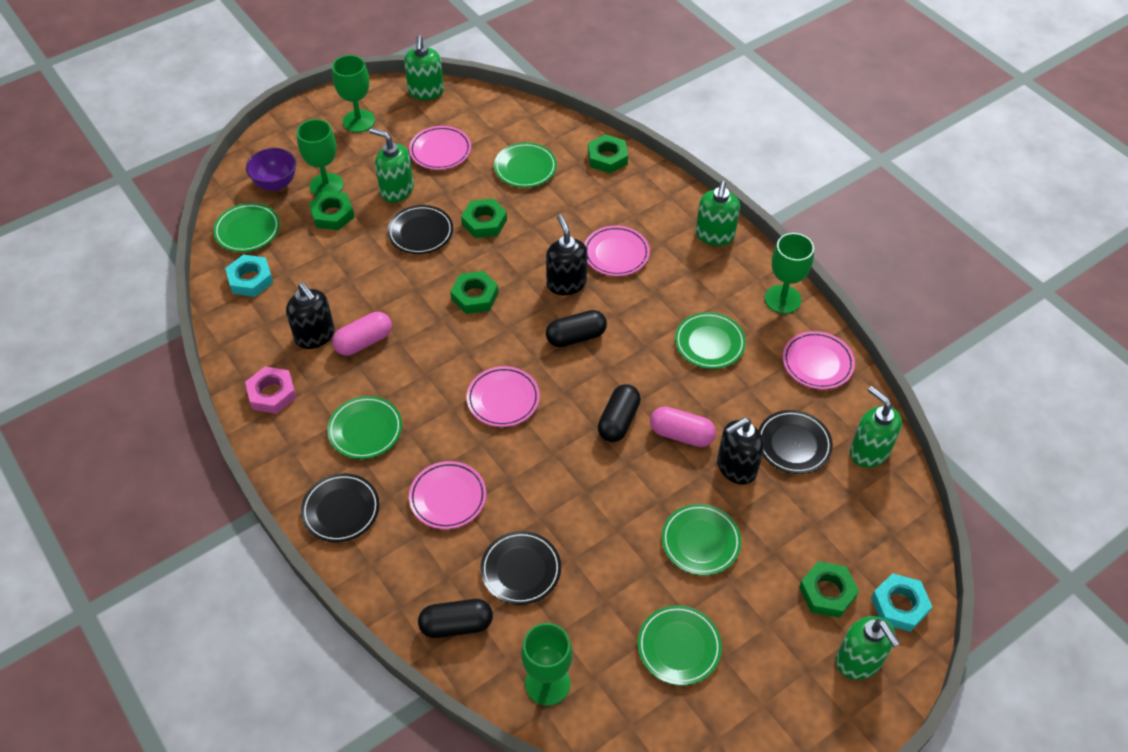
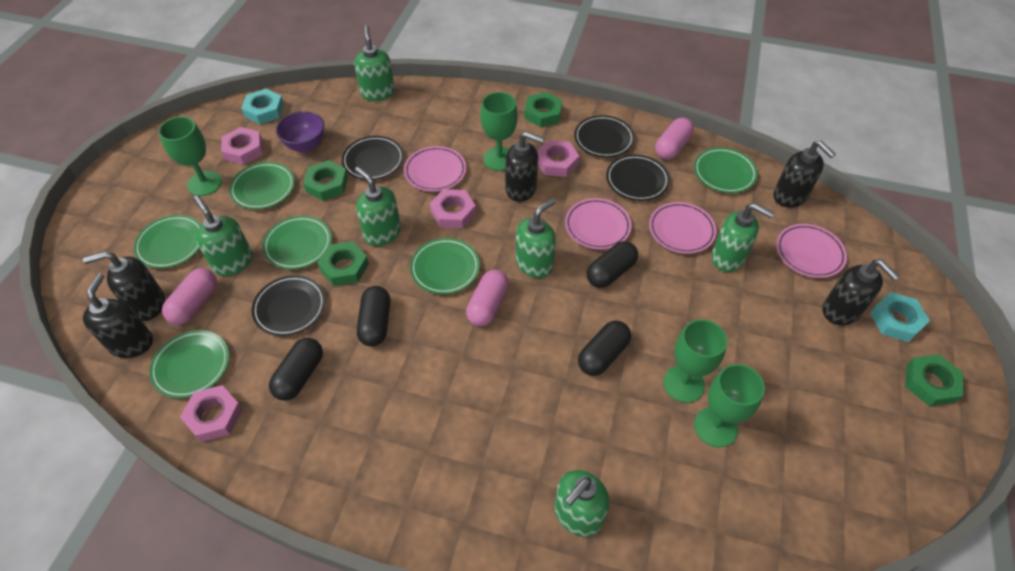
black capsule: [418,599,493,638] [546,310,607,347] [598,384,641,442] = 3 -> [269,338,323,401] [357,286,390,347] [578,321,631,376] [587,241,638,288] = 4
black soap dispenser: [286,283,335,349] [546,214,588,295] [717,417,764,485] = 3 -> [83,251,165,321] [83,273,153,358] [505,131,544,202] [773,141,836,208] [823,260,900,325] = 5
green nut: [309,191,355,230] [450,271,499,314] [461,199,507,238] [588,134,628,173] [799,561,859,618] = 5 -> [303,160,348,201] [318,242,369,286] [524,92,562,127] [905,354,964,406] = 4
green soap dispenser: [370,128,414,203] [404,35,444,100] [696,181,740,246] [836,616,901,680] [850,386,902,468] = 5 -> [193,195,253,276] [354,25,395,101] [355,167,401,246] [515,198,556,278] [554,470,610,537] [712,203,775,272] = 6
pink capsule: [332,312,392,355] [650,406,716,447] = 2 -> [162,268,217,324] [466,270,509,326] [655,118,694,160] = 3
pink nut: [245,366,296,414] = 1 -> [180,385,243,442] [221,127,263,165] [430,189,476,228] [537,140,579,177] = 4
pink plate: [409,126,471,170] [409,461,486,529] [467,366,540,427] [584,226,650,276] [783,331,855,389] = 5 -> [404,146,466,192] [565,198,632,250] [649,202,717,254] [776,224,847,278] = 4

